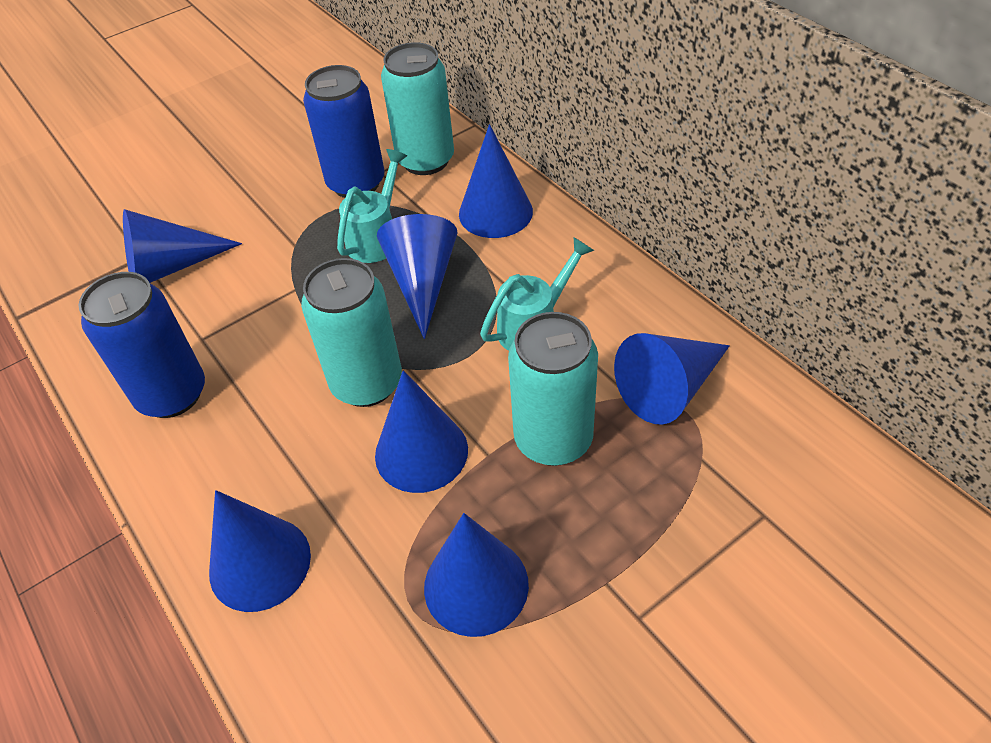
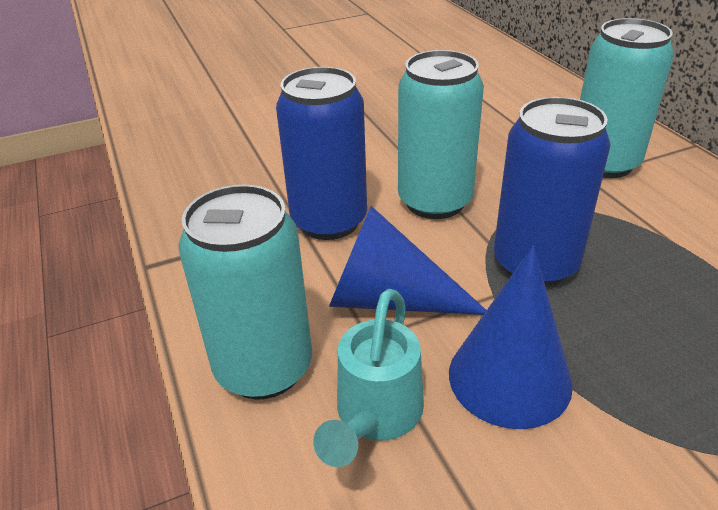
blue cone: [123,209,242,283] [209,490,311,612] [375,370,468,493] [377,214,457,339] [424,513,529,637] [459,124,533,238] [614,333,730,425] = 7 -> [329,206,487,315] [449,246,573,429] = 2
turquoise watering can: [337,149,407,263] [480,237,595,351] = 2 -> [313,289,424,467] = 1

